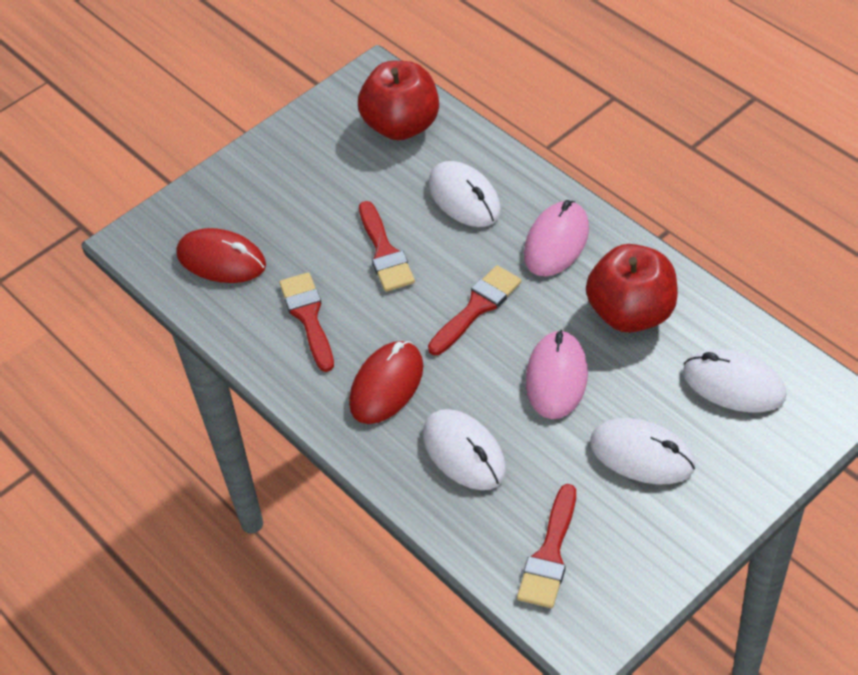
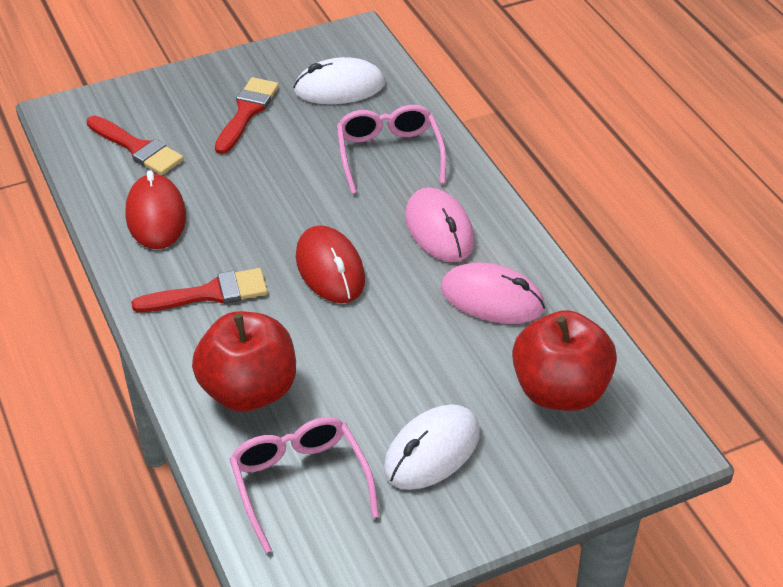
pink glasses: none = 0 -> [229,417,379,553] [337,105,446,194] = 2
red brush: [279,272,334,372] [359,201,415,292] [428,265,521,355] [517,484,576,608] = 4 -> [87,115,183,175] [131,268,268,312] [215,77,279,154] = 3
white mouse: [423,409,506,490] [429,161,501,227] [590,418,695,484] [683,349,786,413] = 4 -> [293,57,385,104] [384,404,480,490] = 2

